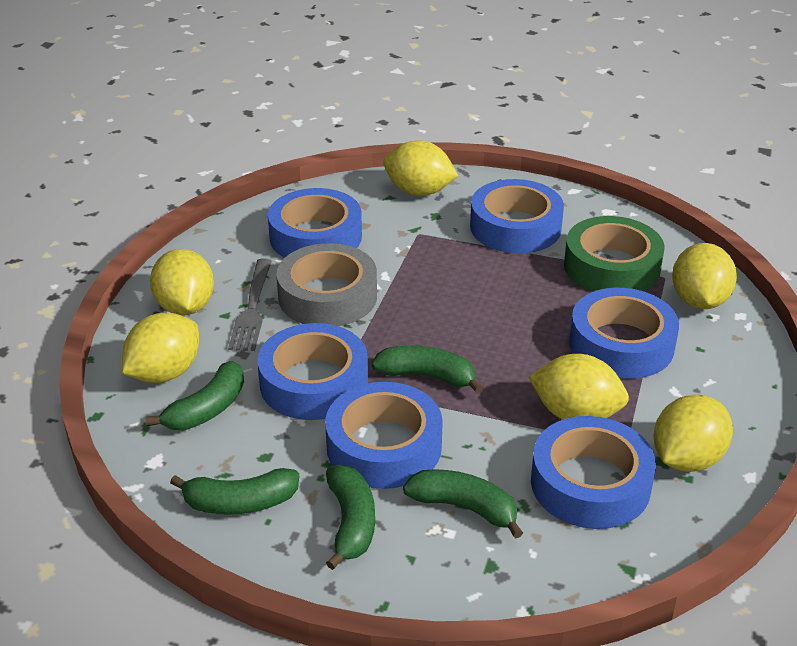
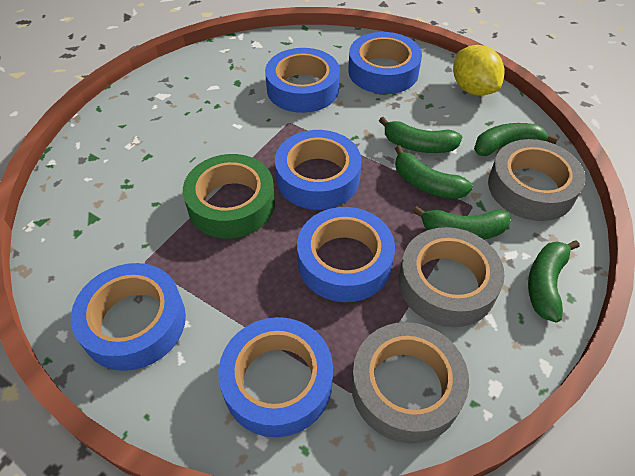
grey fork: [228,258,272,351] = 1 -> none = 0
grey tape: [276,243,377,326] = 1 -> [351,322,469,443] [399,227,505,327] [488,139,585,221] = 3
yellow lemon: [122,313,199,383] [150,249,214,315] [383,140,458,196] [529,354,629,420] [653,394,733,472] [672,243,737,309] = 6 -> [453,45,504,96] = 1

